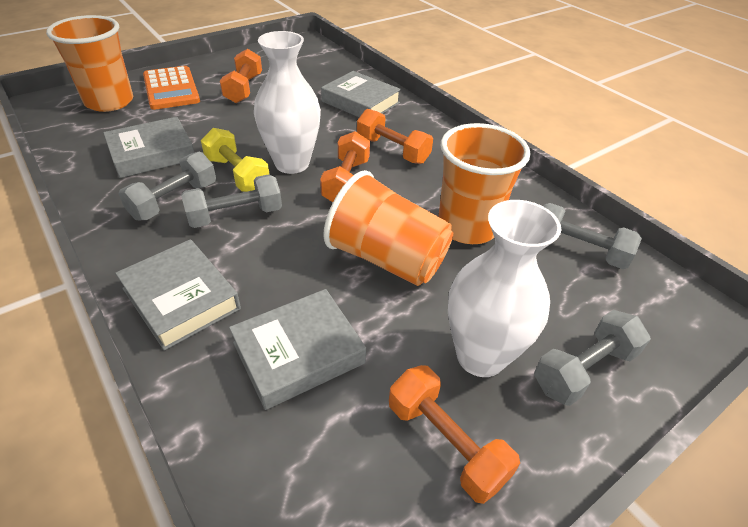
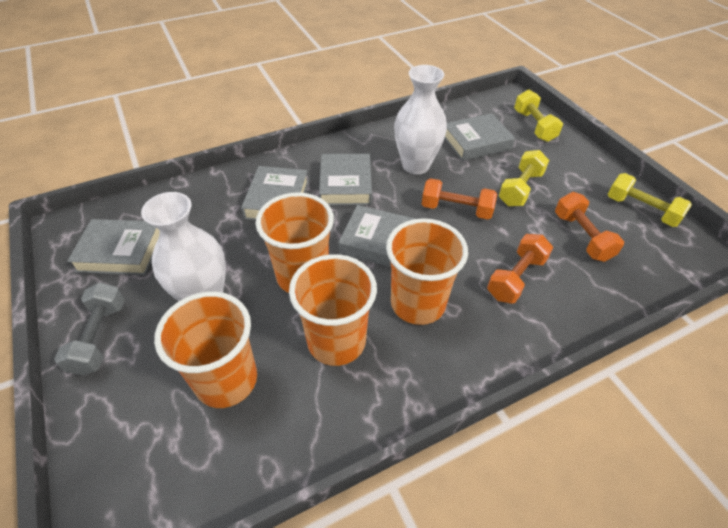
grey book: [103,117,195,178] [115,239,241,351] [229,289,366,410] [321,71,401,117] = 4 -> [67,219,160,275] [241,166,309,220] [319,154,372,205] [339,205,415,267] [444,113,515,161] = 5
grey dumbbell: [118,152,216,220] [181,174,282,228] [534,310,651,406] [543,203,642,269] = 4 -> [54,282,125,376] = 1
orange calculator: [143,66,200,110] = 1 -> none = 0
orange cup: [46,15,133,112] [323,170,453,286] [438,123,530,244] = 3 -> [154,292,257,408] [256,192,334,293] [289,254,377,366] [386,218,468,325] = 4
orange dumbbell: [220,49,262,103] [320,131,370,202] [357,109,433,164] [389,365,520,504] = 4 -> [422,178,497,219] [487,234,553,303] [555,192,624,262] = 3
yellow dumbbell: [201,128,270,192] = 1 -> [499,150,549,206] [514,90,563,142] [607,173,692,227] = 3

